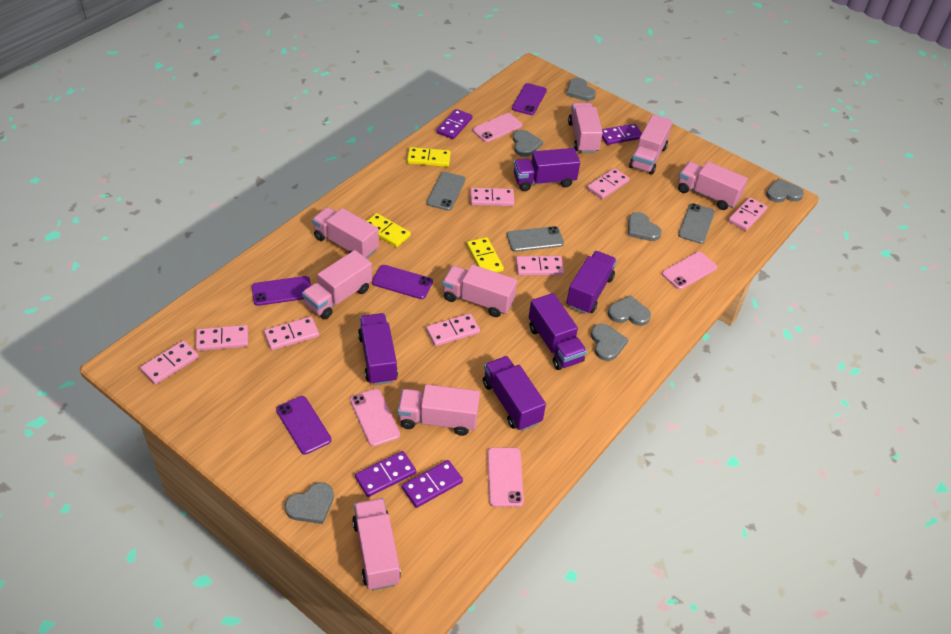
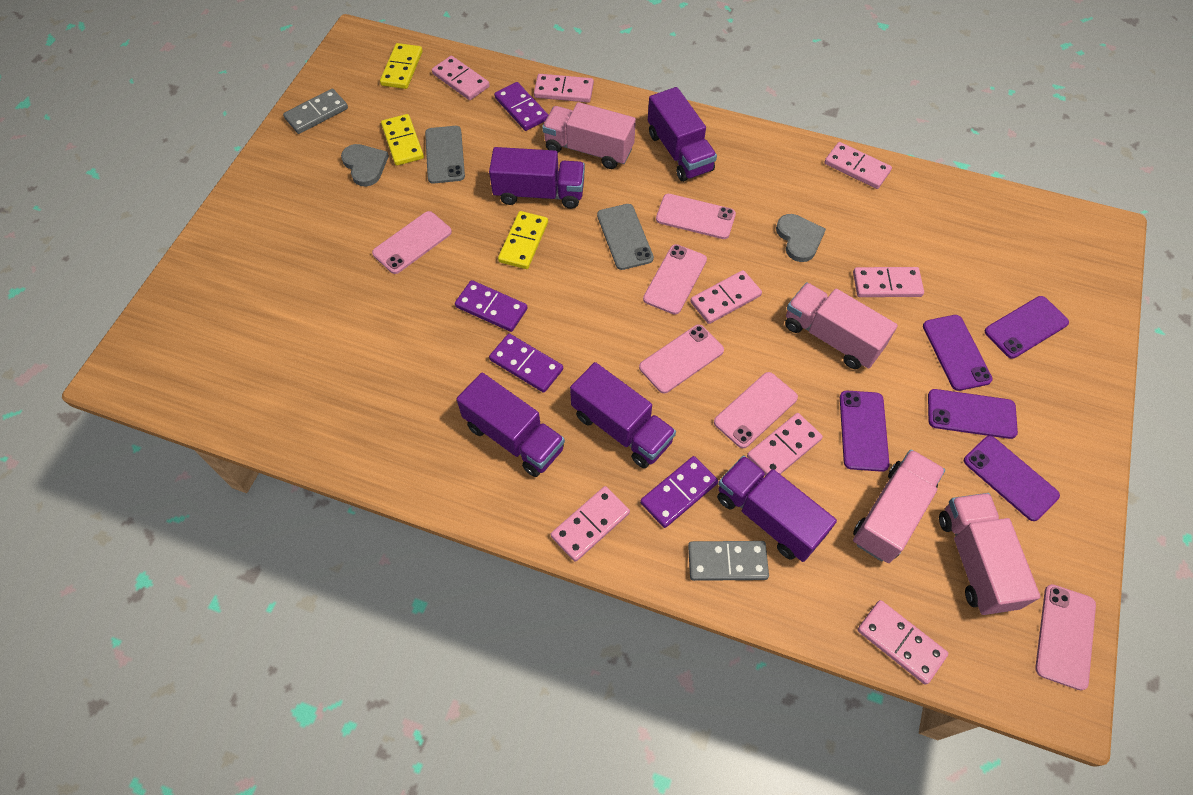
grey domino: none = 0 -> [283,89,348,134] [688,541,769,581] = 2
grey heart: [285,482,334,524] [513,130,543,157] [566,78,596,101] [591,324,629,361] [608,295,651,326] [628,212,662,241] [766,178,804,202] = 7 -> [341,144,389,186] [776,214,826,262] = 2
grey phone: [426,172,466,211] [507,226,564,252] [678,203,715,244] = 3 -> [425,126,465,184] [597,204,654,270] = 2
pink phone: [350,388,400,447] [472,113,523,142] [487,447,524,507] [662,252,717,290] = 4 -> [372,211,452,274] [639,325,724,393] [643,244,707,315] [656,194,736,239] [714,372,798,448] [1035,584,1096,690] = 6
pink truck: [302,250,372,319] [312,207,379,259] [352,498,401,590] [398,384,480,436] [442,265,517,317] [568,103,603,153] [629,115,672,175] [678,161,748,210] = 8 -> [542,102,636,169] [785,282,898,369] [853,449,945,563] [939,493,1041,615] = 4
purple phone: [251,276,311,306] [276,396,332,454] [372,265,433,299] [512,83,547,115] = 4 -> [840,390,889,472] [923,315,993,391] [928,389,1018,439] [964,436,1060,521] [985,296,1069,359] = 5

